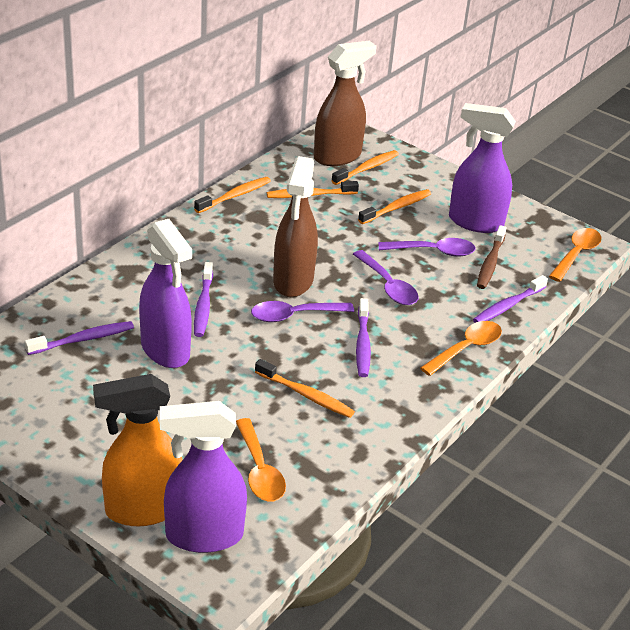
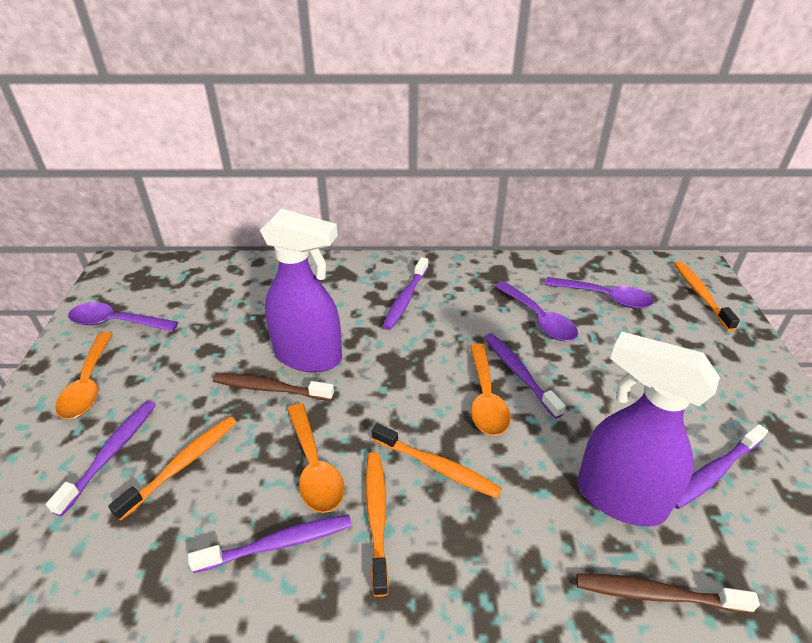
brown spray bottle: [273,156,318,297] [314,41,377,166] = 2 -> none = 0
brown toothbrush: [477,225,507,289] = 1 -> [213,373,334,401] [576,573,760,614] = 2
orange spray bottle: [93,374,182,526] = 1 -> none = 0
orange toothbrush: [194,177,271,213] [255,359,355,418] [267,181,359,198] [331,150,399,185] [358,189,431,224] = 5 -> [108,416,237,521] [366,452,389,597] [372,423,502,498] [674,261,740,331] = 4
purple spray bottle: [139,219,192,368] [160,401,247,553] [449,103,516,233] = 3 -> [260,209,342,372] [577,331,720,527] = 2
purple toothbrush: [25,321,134,355] [194,262,213,337] [356,298,371,377] [473,275,548,323] = 4 -> [46,401,156,516] [188,514,352,573] [382,257,428,330] [484,333,566,419] [675,424,768,509] = 5

